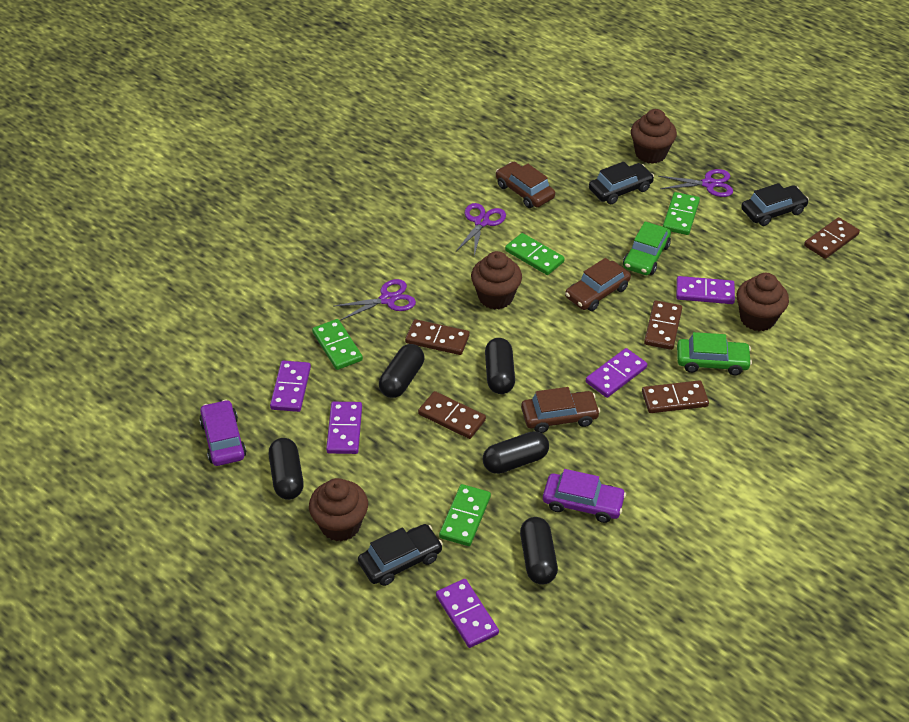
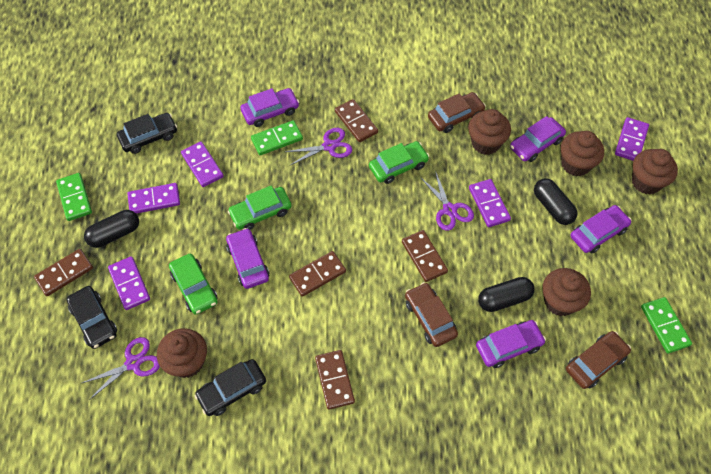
black capsule: [269,438,304,500] [379,344,424,398] [483,431,549,474] [485,338,515,394] [520,517,558,585] = 5 -> [84,210,139,248] [478,277,535,312] [534,178,577,225] = 3
brown cupcake: [309,478,368,542] [471,251,522,310] [631,109,677,164] [737,273,789,331] = 4 -> [157,328,207,378] [468,109,511,155] [543,268,591,316] [561,131,604,176] [632,149,678,194] = 5
green car: [623,221,671,275] [677,332,752,376] = 2 -> [169,254,218,315] [228,186,291,230] [369,141,429,184] = 3
green domino: [312,319,363,370] [439,484,491,546] [505,233,565,275] [663,192,700,235] = 4 -> [56,173,92,221] [251,120,303,155] [641,297,692,353] = 3
purple car: [199,400,246,466] [543,469,626,523] = 2 -> [226,228,269,289] [241,88,299,127] [476,320,546,368] [510,116,566,162] [571,205,631,253] = 5

